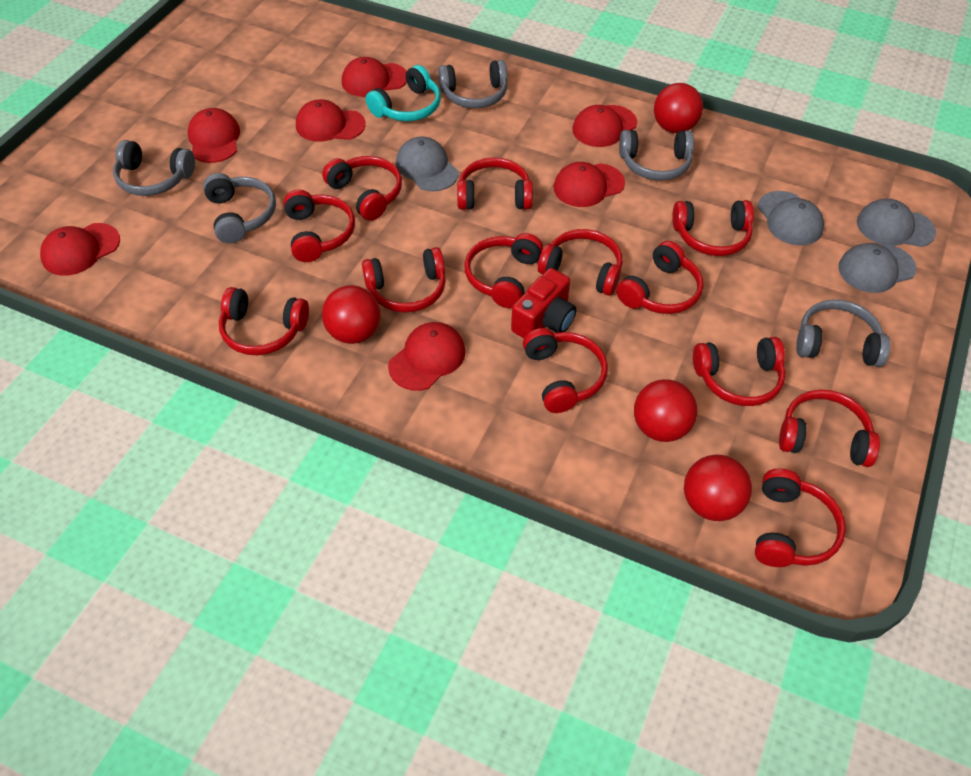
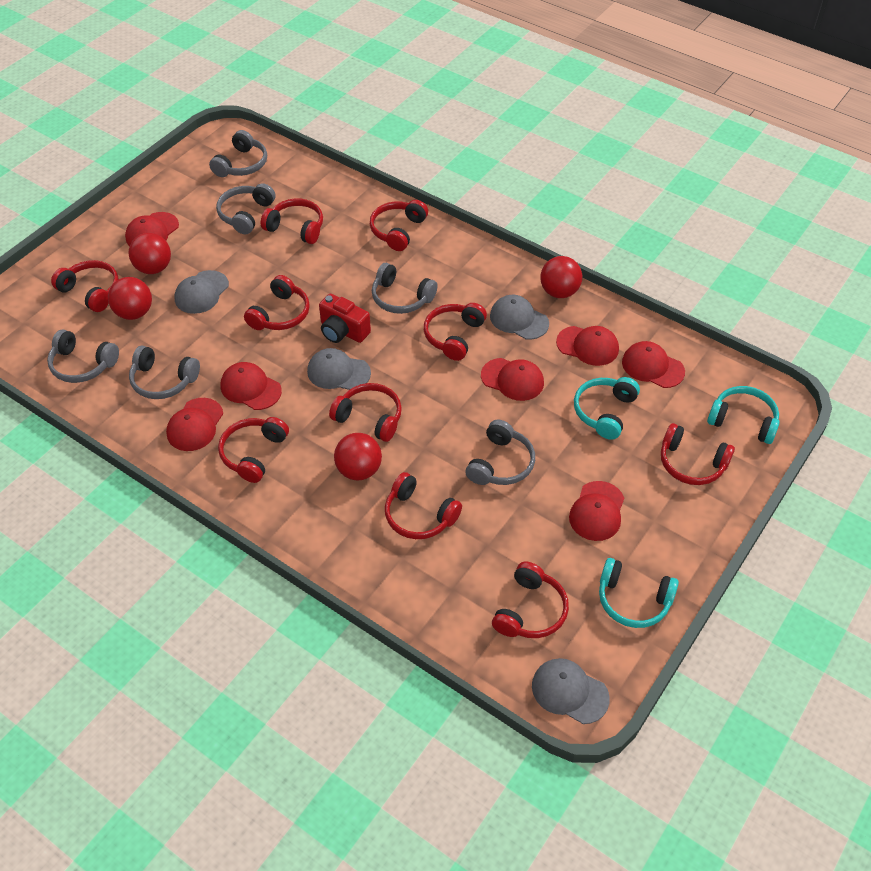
grey headphones: [113,140,195,196] [203,173,276,243] [438,60,508,108] [619,130,694,181] [796,300,891,367] = 5 -> [47,329,119,383] [129,346,200,399] [209,130,267,177] [216,183,276,234] [372,263,438,314] [466,419,535,485] = 6
red headphones: [219,287,309,355] [283,190,355,262] [322,156,402,221] [362,247,446,313] [457,157,533,210] [464,233,543,308] [523,328,608,413] [538,229,623,296] [616,241,704,314] [672,200,754,256] [693,337,786,406] [755,468,846,567] [779,390,880,467] = 13 -> [51,260,119,312] [218,417,289,483] [244,275,310,330] [261,198,323,244] [329,383,402,442] [370,200,428,251] [385,472,462,539] [424,303,487,361] [492,561,569,638] [661,423,735,485] = 10
turquoise headphones: [366,65,441,121] = 1 -> [574,377,640,440] [599,558,679,628] [707,386,780,444] = 3

